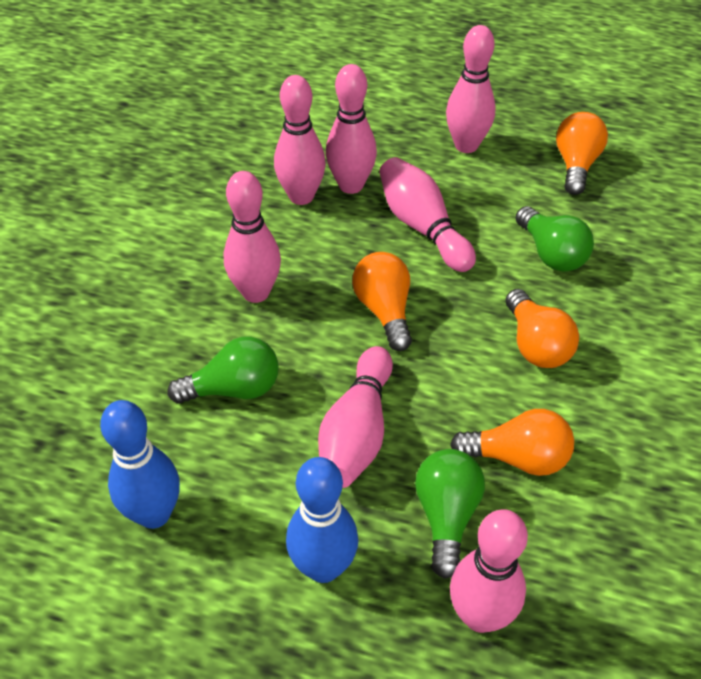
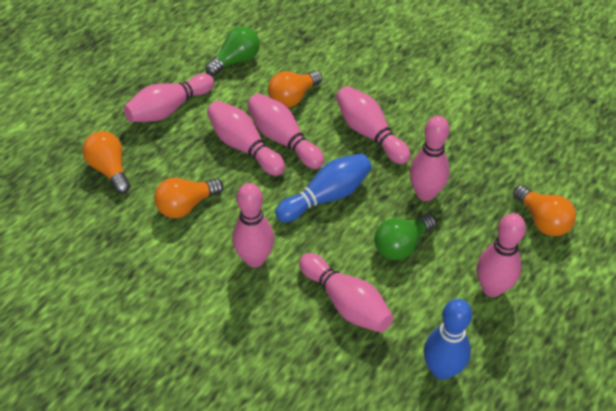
green light bulb: [167,337,279,404] [415,449,485,579] [515,206,594,272] = 3 -> [205,26,260,76] [374,214,436,260] = 2
pink bowling pin: [223,171,281,303] [274,75,326,205] [318,346,393,488] [326,64,377,194] [379,157,476,272] [446,25,496,153] [450,509,528,633] = 7 -> [124,73,214,122] [207,101,285,176] [232,183,274,267] [247,93,324,169] [299,253,393,333] [336,86,411,164] [410,116,450,201] [477,213,526,297] = 8

